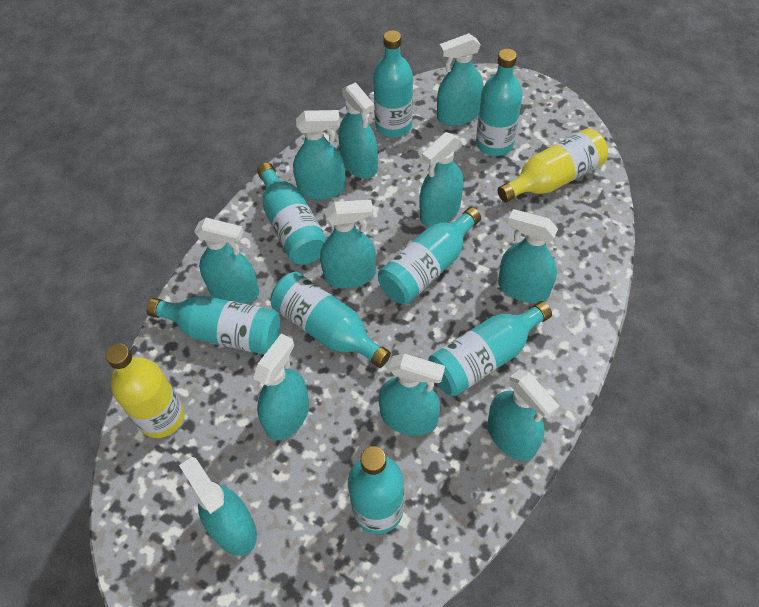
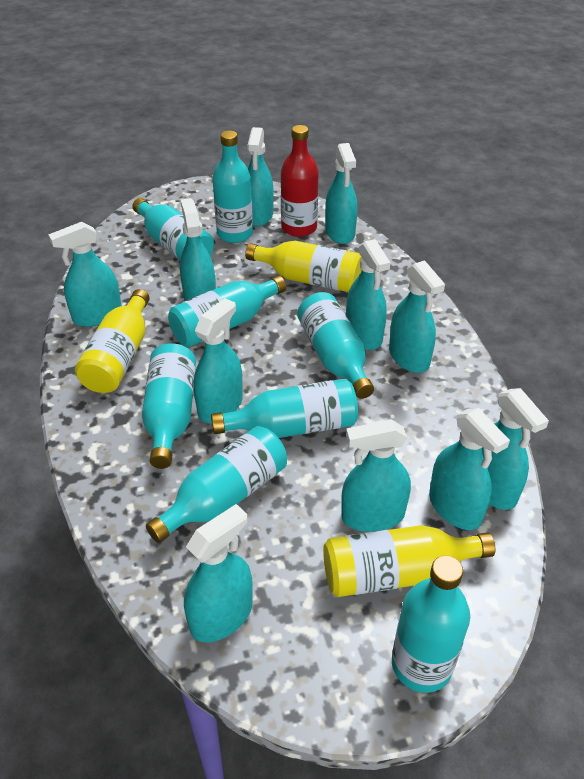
red bottle: none = 0 -> [281,125,319,237] = 1
yellow bottle: [105,343,184,438] [498,128,608,202] = 2 -> [75,289,150,393] [245,241,362,292] [323,525,495,597] = 3

